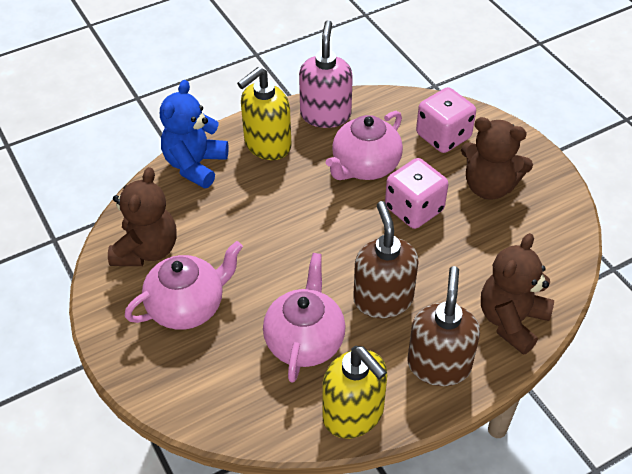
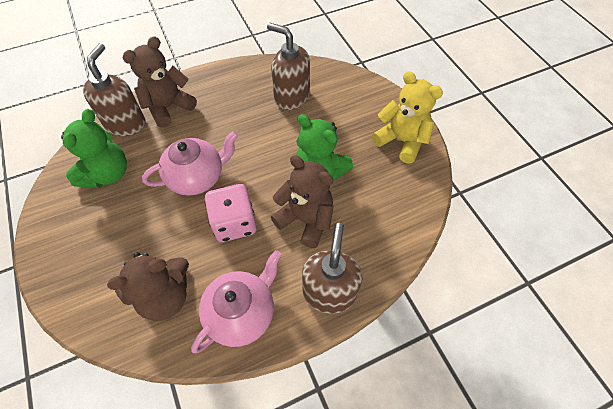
blue teddy bear: [160,80,229,188] = 1 -> none = 0
brown soap dispenser: [353,201,419,318] [408,266,480,386] = 2 -> [83,43,145,136] [267,23,310,110] [302,223,362,314] = 3
green teddy bear: none = 0 -> [61,109,127,188] [296,114,353,181] = 2
pink dice: [385,158,448,229] [416,87,476,153] = 2 -> [205,184,257,242] = 1
pink soap dispenser: [299,20,353,128] = 1 -> none = 0
pink teapot: [125,241,243,330] [263,253,346,383] [326,111,403,180] = 3 -> [142,131,238,195] [191,250,282,353] = 2
yellow soap dispenser: [237,67,292,160] [322,346,387,439] = 2 -> none = 0
yellow teddy bear: none = 0 -> [372,71,443,164] = 1

